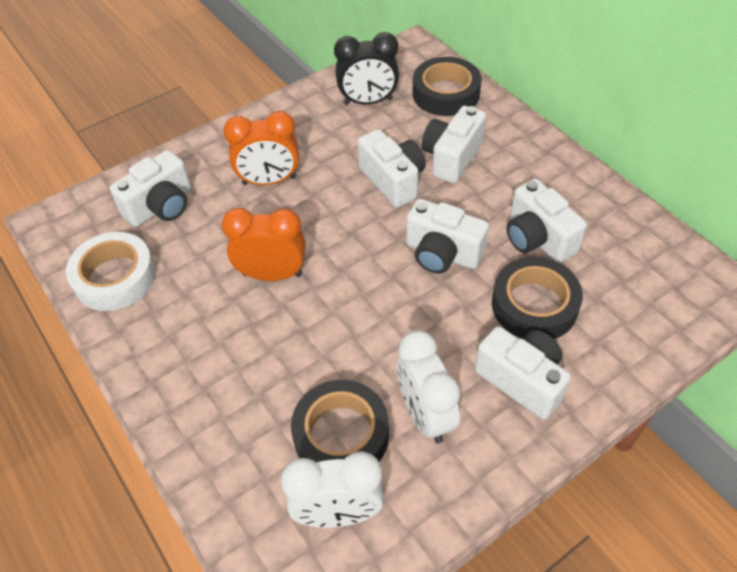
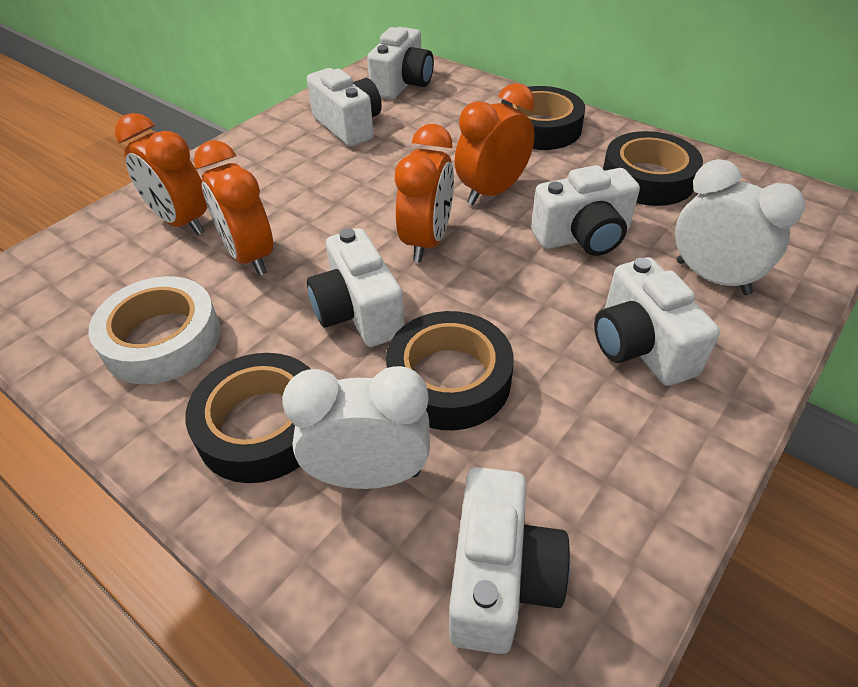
black clock: [334,32,399,105] = 1 -> none = 0
black tape: [291,380,389,462] [412,57,482,116] [492,257,583,339] = 3 -> [185,353,310,483] [386,311,514,430] [501,86,585,150] [603,131,703,206] = 4
orange clock: [222,208,306,281] [223,111,299,185] = 2 -> [115,113,207,235] [194,140,273,276] [395,124,454,262] [455,83,535,205] = 4

